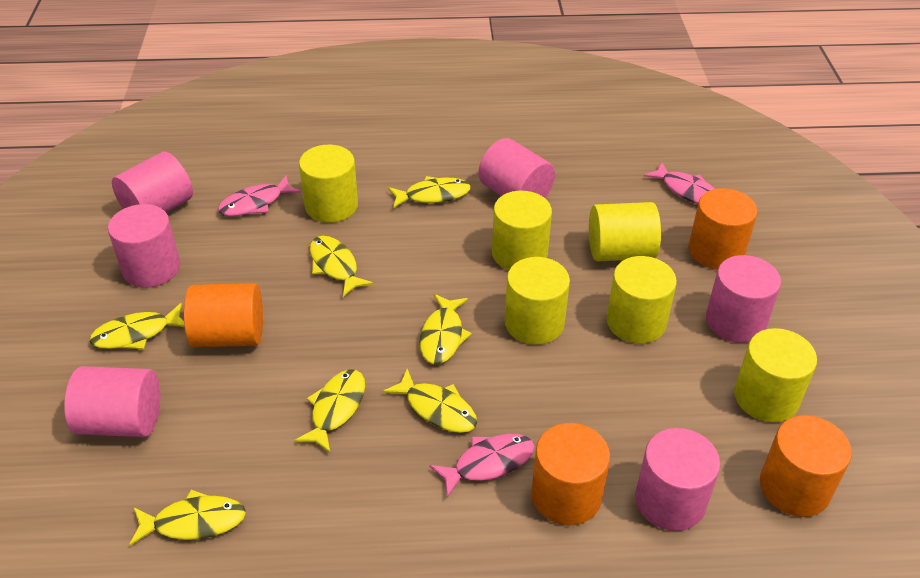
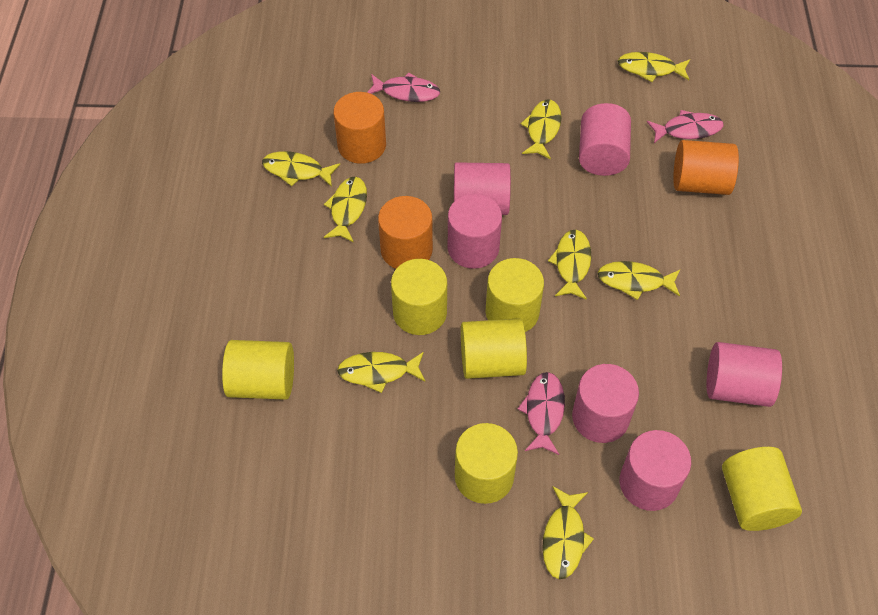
orange cylinder: [184,283,263,347] [531,423,610,525] [688,188,757,270] [760,415,852,517] = 4 -> [333,92,386,164] [378,196,433,269] [673,140,739,195] = 3
yellow fish: [89,303,184,349] [129,490,246,546] [294,369,365,453] [310,236,373,297] [383,369,477,433] [388,176,471,208] [420,294,472,365] = 7 -> [262,151,340,187] [324,177,367,243] [337,352,425,393] [521,100,562,159] [542,486,594,579] [548,230,591,300] [598,261,680,300] [618,52,690,82] = 8

